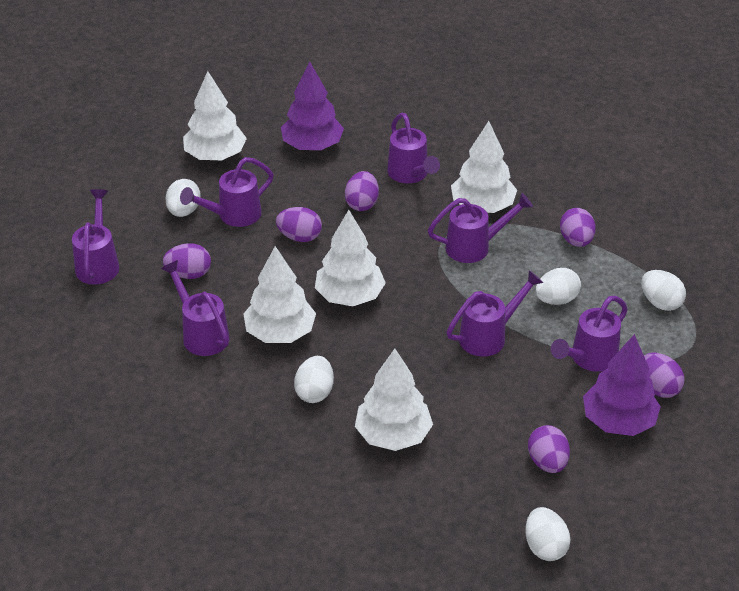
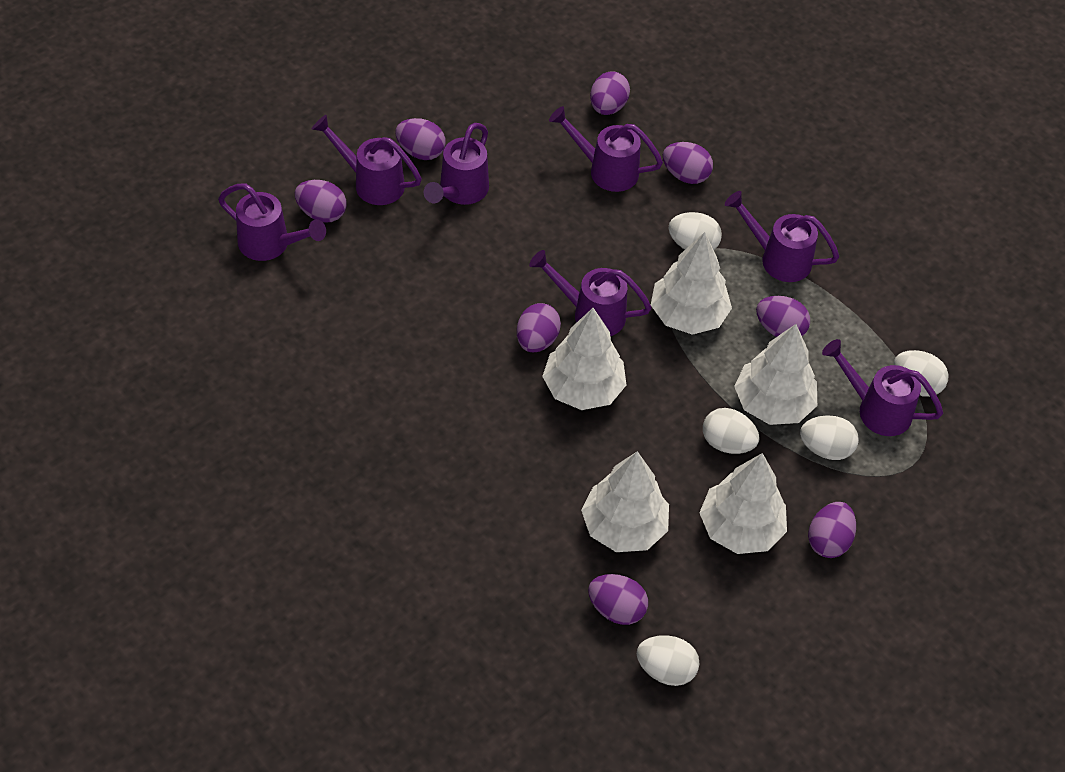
purple egg: [163,243,211,279] [276,207,322,242] [345,171,379,211] [528,425,570,473] [560,208,596,247] [644,353,685,398] = 6 -> [295,180,346,223] [395,118,446,160] [517,303,561,352] [588,574,648,625] [590,71,630,115] [663,142,713,184] [756,296,810,337] [808,502,856,558] = 8
purple tree: [281,61,344,150] [583,334,661,436] = 2 -> none = 0

